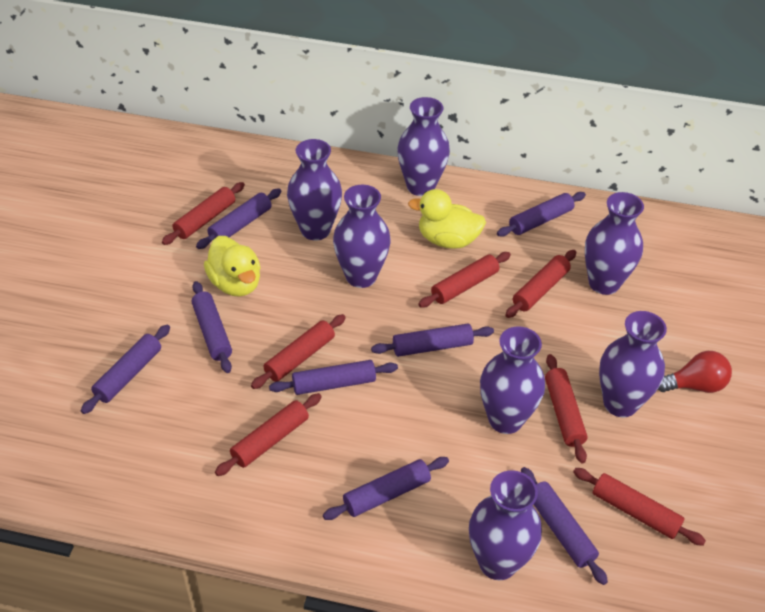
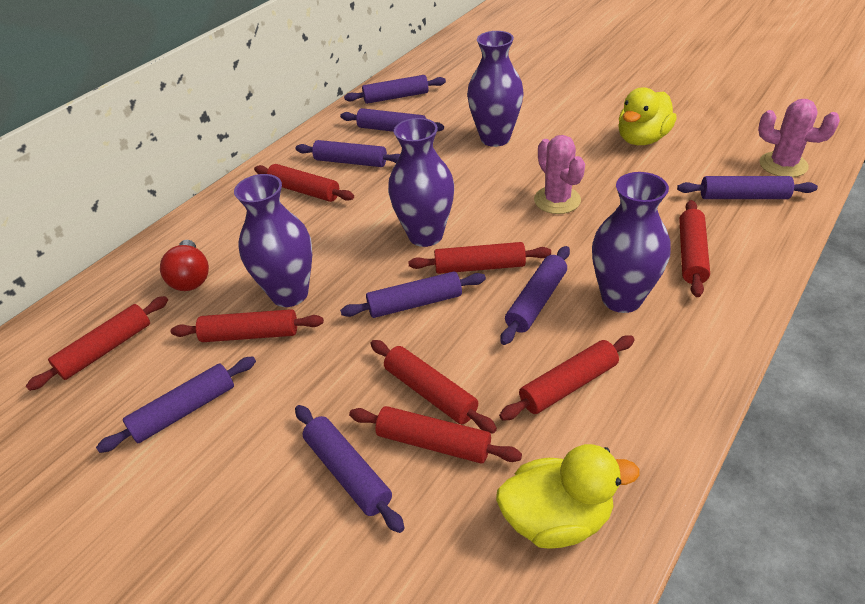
pink cactus: none = 0 -> [534,135,585,214] [758,99,840,177] = 2
purple vase: [287,139,342,241] [333,185,391,288] [397,97,450,196] [469,470,542,580] [480,327,545,434] [585,192,644,295] [599,311,667,417] = 7 -> [234,174,312,307] [388,118,454,247] [467,31,524,147] [592,172,671,313] = 4
red rolling pin: [162,182,245,245] [215,393,322,476] [251,314,346,389] [418,252,511,307] [505,250,576,318] [545,354,588,463] [573,468,706,546] = 7 -> [26,296,168,391] [171,309,324,342] [254,164,354,202] [349,406,522,464] [370,340,497,433] [408,242,551,274] [499,335,635,420] [679,200,710,297] = 8

